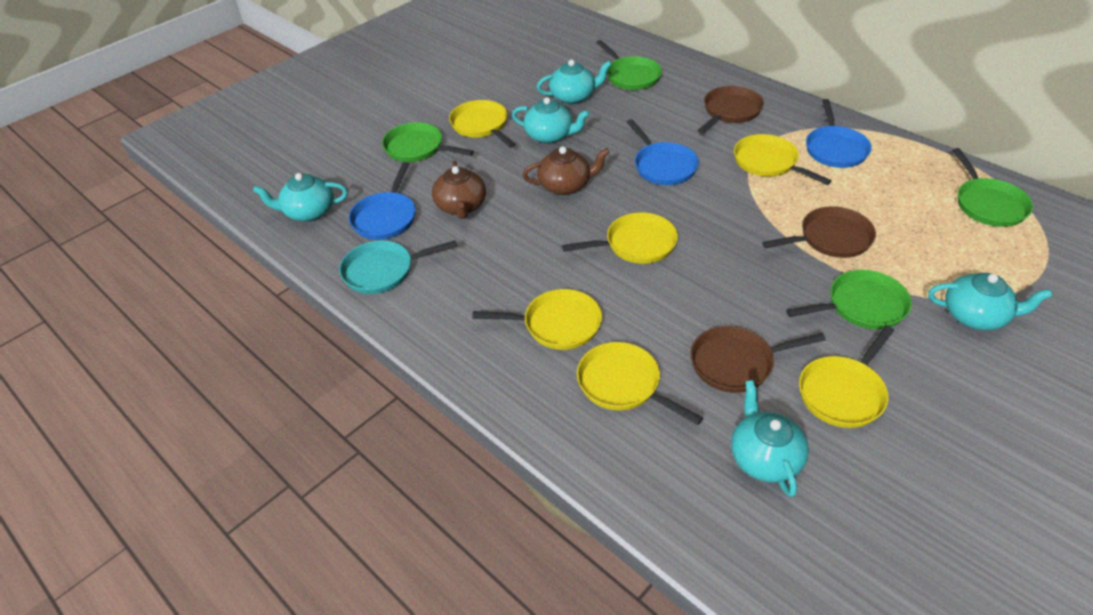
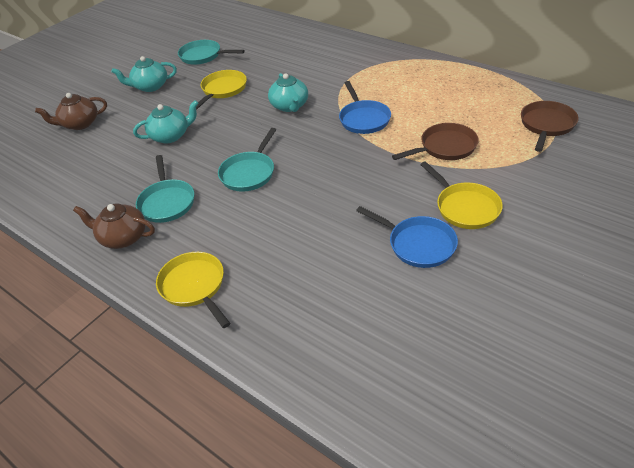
blue pan: [349,162,416,240] [627,119,699,185] [806,99,872,168] = 3 -> [339,81,391,134] [356,206,458,268] = 2
brown pan: [690,326,826,393] [698,86,764,134] [762,206,876,258] = 3 -> [392,123,479,160] [521,101,579,152] = 2
green pan: [382,122,474,162] [596,40,662,90] [786,270,912,329] [953,148,1033,227] = 4 -> none = 0
turquoise pan: [339,240,457,294] = 1 -> [136,155,194,223] [178,40,245,65] [218,128,276,191] = 3
turquoise teapot: [253,173,348,222] [512,97,590,144] [537,60,612,104] [731,380,809,497] [928,273,1052,330] = 5 -> [111,56,177,92] [133,100,199,143] [268,73,308,112] = 3
yellow pan: [449,100,515,148] [472,289,602,350] [562,212,678,264] [577,342,703,425] [734,134,832,185] [799,325,894,428] = 6 -> [156,252,230,328] [196,70,247,110] [420,161,503,229] = 3

